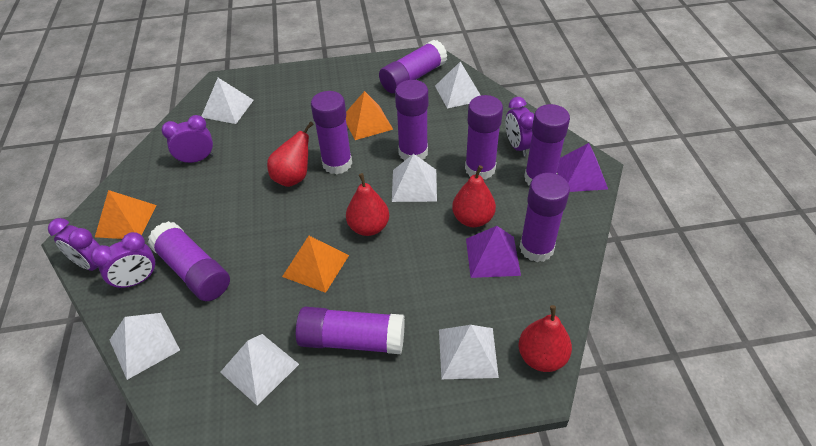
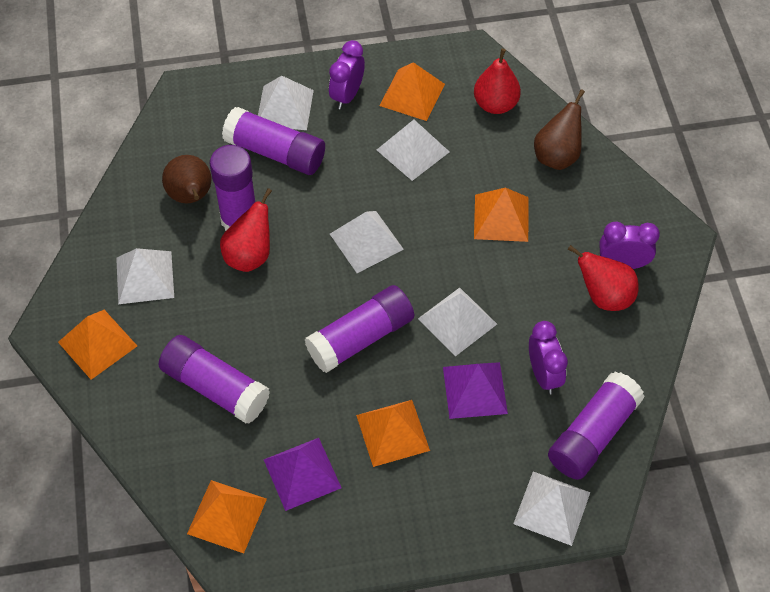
brown pear: none = 0 -> [162,155,211,204] [534,89,585,170] = 2
orange pyramid: [95,190,156,239] [282,236,349,293] [346,91,393,140] = 3 -> [58,310,137,380] [187,480,267,553] [356,400,430,467] [379,62,445,121] [474,187,528,242] = 5
purple clock: [48,218,100,271] [91,232,157,290] [161,115,214,164] [506,97,534,157] = 4 -> [329,40,365,109] [529,321,568,394] [599,221,660,269] = 3
purple glue stick: [148,221,230,301] [295,307,405,354] [311,91,352,175] [379,40,447,93] [395,80,428,161] [465,95,503,179] [519,173,570,262] [524,104,570,186] = 8 -> [159,335,270,424] [210,145,255,231] [222,107,325,175] [305,285,414,373] [548,372,645,480] = 5
red pear: [267,122,314,187] [346,173,389,236] [452,165,496,227] [519,305,572,372] = 4 -> [220,188,272,272] [474,48,521,114] [568,245,639,311] = 3

